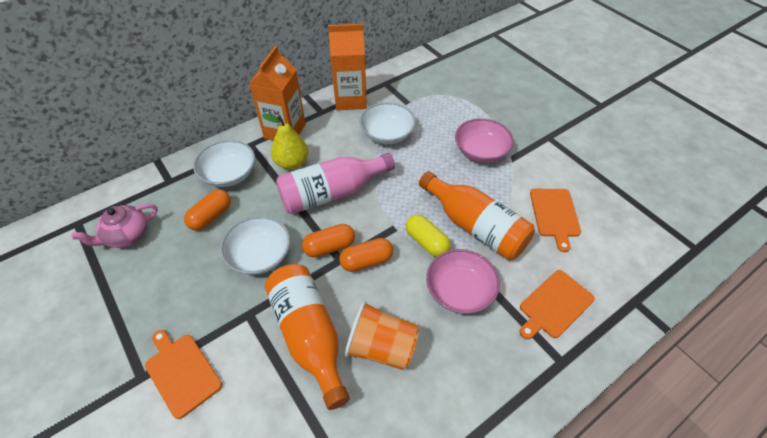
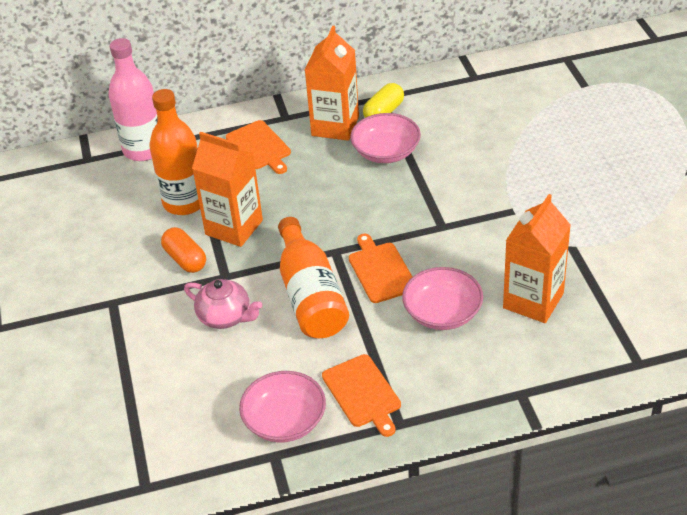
orange capsule: [184,189,231,231] [302,224,355,258] [339,238,393,272] = 3 -> [161,227,206,273] = 1
orange carton: [249,46,306,141] [328,24,367,110] = 2 -> [192,132,263,247] [305,26,359,141] [503,194,571,323] = 3
orange cup: [345,301,419,370] = 1 -> none = 0
pink bowl: [426,249,500,314] [455,118,514,163] = 2 -> [239,371,326,442] [350,113,421,163] [402,267,483,330] = 3
white bowl: [193,140,255,187] [220,216,290,275] [359,102,416,144] = 3 -> none = 0
yellow pear: [262,114,309,170] = 1 -> none = 0

